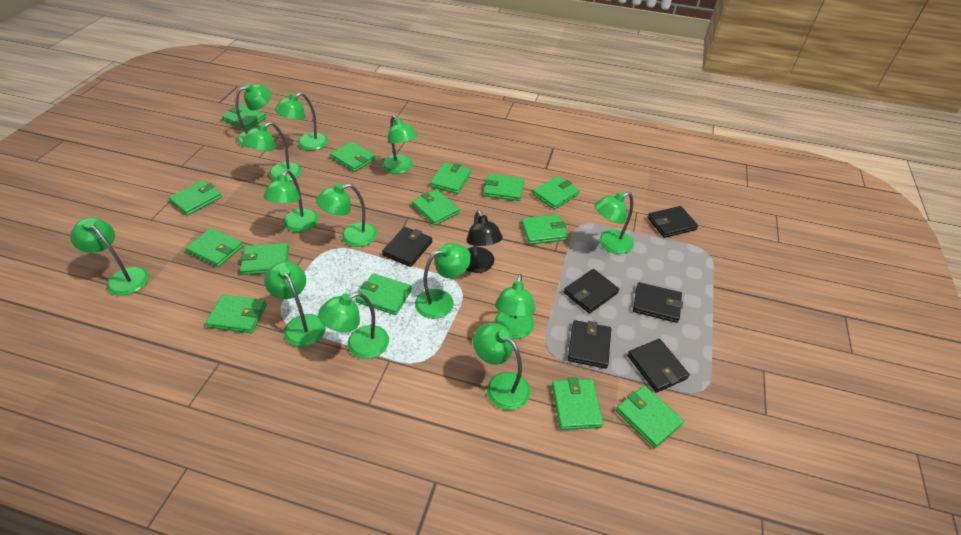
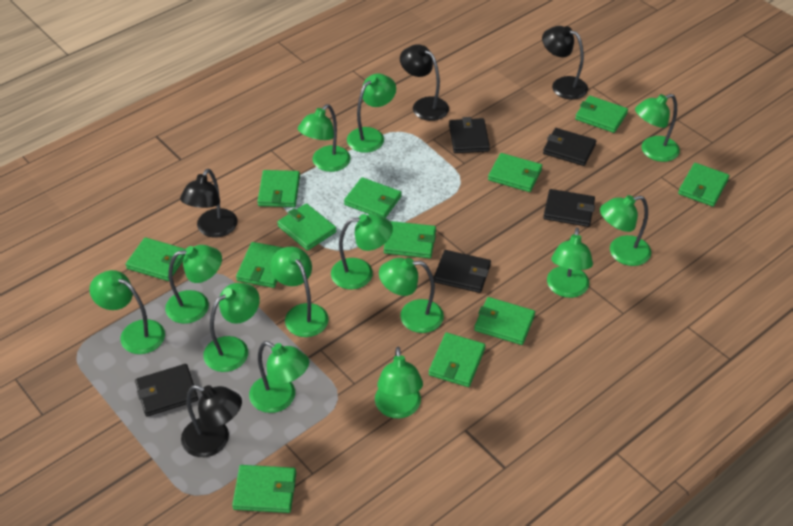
black lamp: [466,210,503,273] = 1 -> [180,169,238,238] [181,385,242,457] [400,44,449,121] [542,26,588,100] = 4
black wallet: [382,227,432,267] [564,269,619,314] [568,320,611,369] [627,339,690,393] [633,282,683,323] [647,206,698,238] = 6 -> [135,364,198,417] [434,250,491,293] [449,117,490,153] [543,128,596,166] [543,189,595,227] = 5
green wallet: [169,180,222,216] [186,228,243,267] [205,295,267,333] [222,104,266,130] [240,243,289,275] [330,141,376,172] [355,273,412,315] [412,190,460,226] [430,162,471,194] [483,174,524,201] [521,215,568,244] [533,176,580,210] [552,377,604,430] [616,385,684,448] = 14 -> [126,237,185,281] [232,465,296,513] [236,242,284,288] [257,170,300,207] [277,203,336,251] [344,177,402,218] [384,221,436,258] [429,333,485,387] [474,297,535,345] [488,153,542,192] [575,96,628,133] [678,163,729,207] = 12

